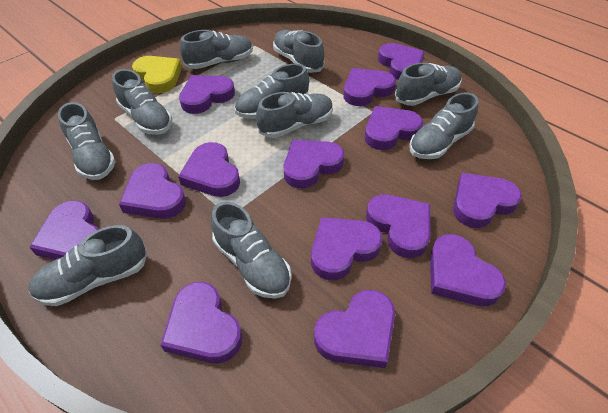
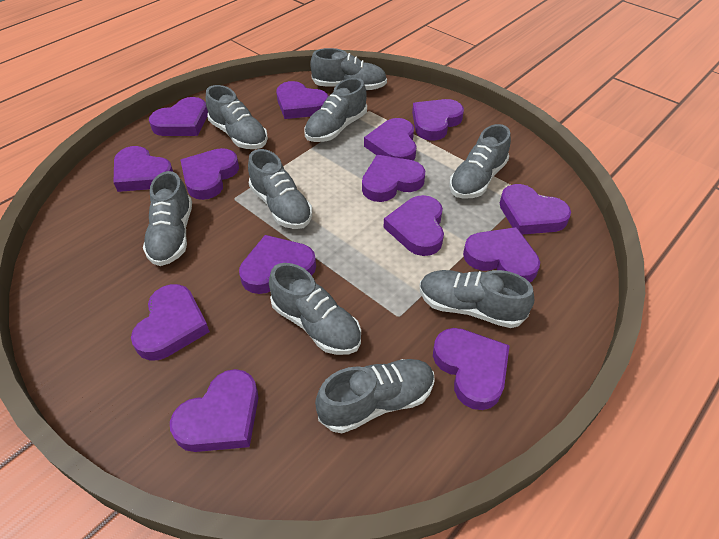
grey shoe: [28,225,147,306] [58,102,116,180] [112,69,172,135] [180,30,253,69] [211,201,291,299] [235,64,309,119] [256,92,333,138] [273,30,325,73] [395,63,462,106] [409,92,478,159] = 10 -> [143,171,192,266] [206,85,268,149] [248,149,312,229] [269,263,361,355] [304,78,367,142] [310,48,387,91] [315,359,435,433] [420,270,534,328] [449,124,511,199] = 9
yellow heart: [132,56,182,93] = 1 -> none = 0

